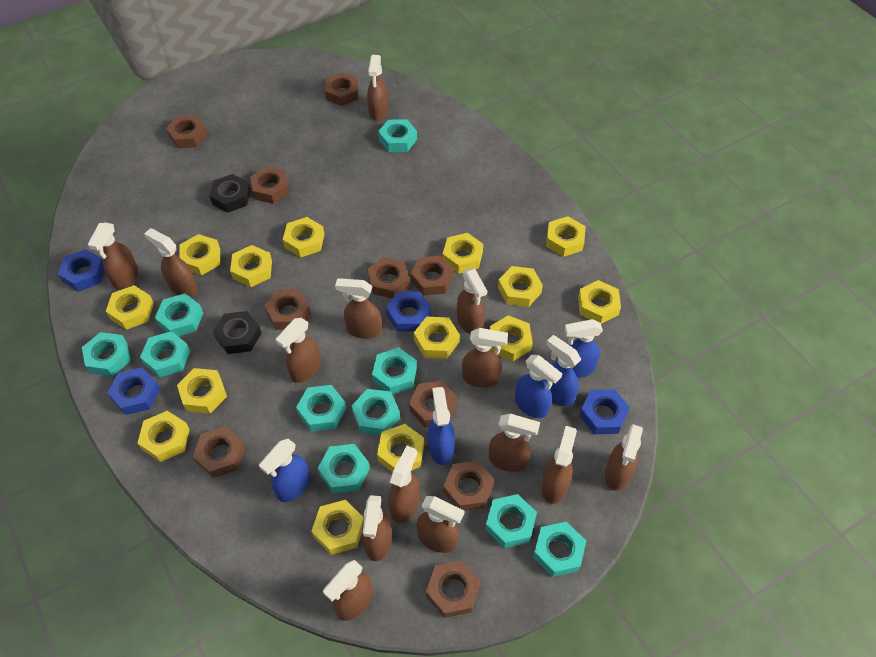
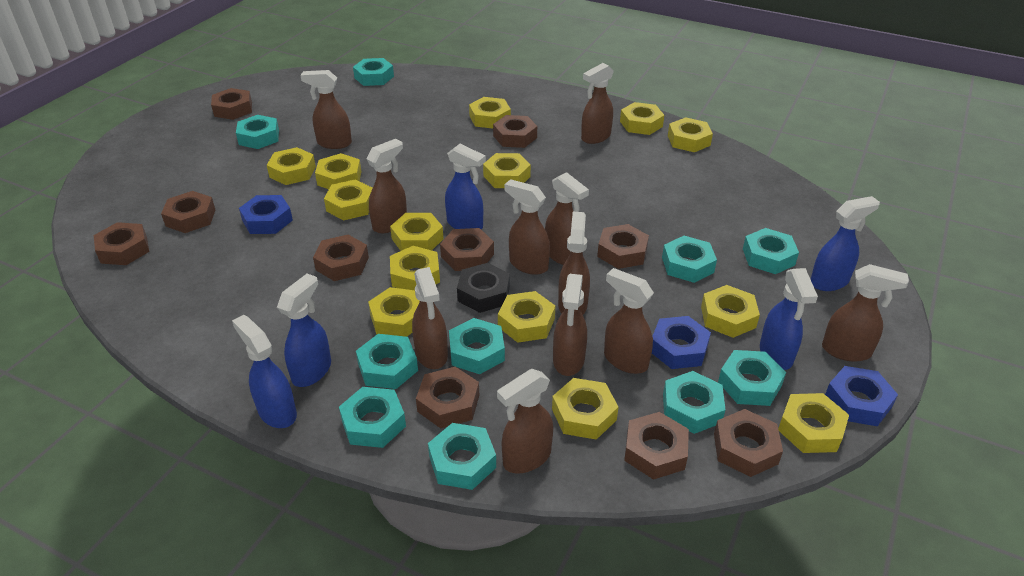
black nut: [209,174,251,213] [213,311,262,354] = 2 -> [457,263,510,313] = 1
blue nut: [58,249,105,292] [107,367,160,415] [386,292,431,332] [579,389,630,434] = 4 -> [239,195,293,234] [652,316,711,369] [825,366,898,426] = 3
brown spray bottle: [88,222,138,289] [144,228,198,297] [276,318,321,383] [323,560,373,621] [335,278,382,339] [362,495,392,561] [367,55,388,120] [388,446,420,523] [417,496,465,553] [457,268,487,334] [462,328,508,388] [489,414,540,472] [541,426,577,504] [605,424,643,491] = 14 -> [300,70,352,149] [367,139,407,233] [412,267,448,369] [497,369,553,474] [504,179,550,275] [545,172,589,265] [553,274,587,376] [558,212,590,315] [581,63,614,144] [604,268,654,374] [822,264,909,362] = 11

